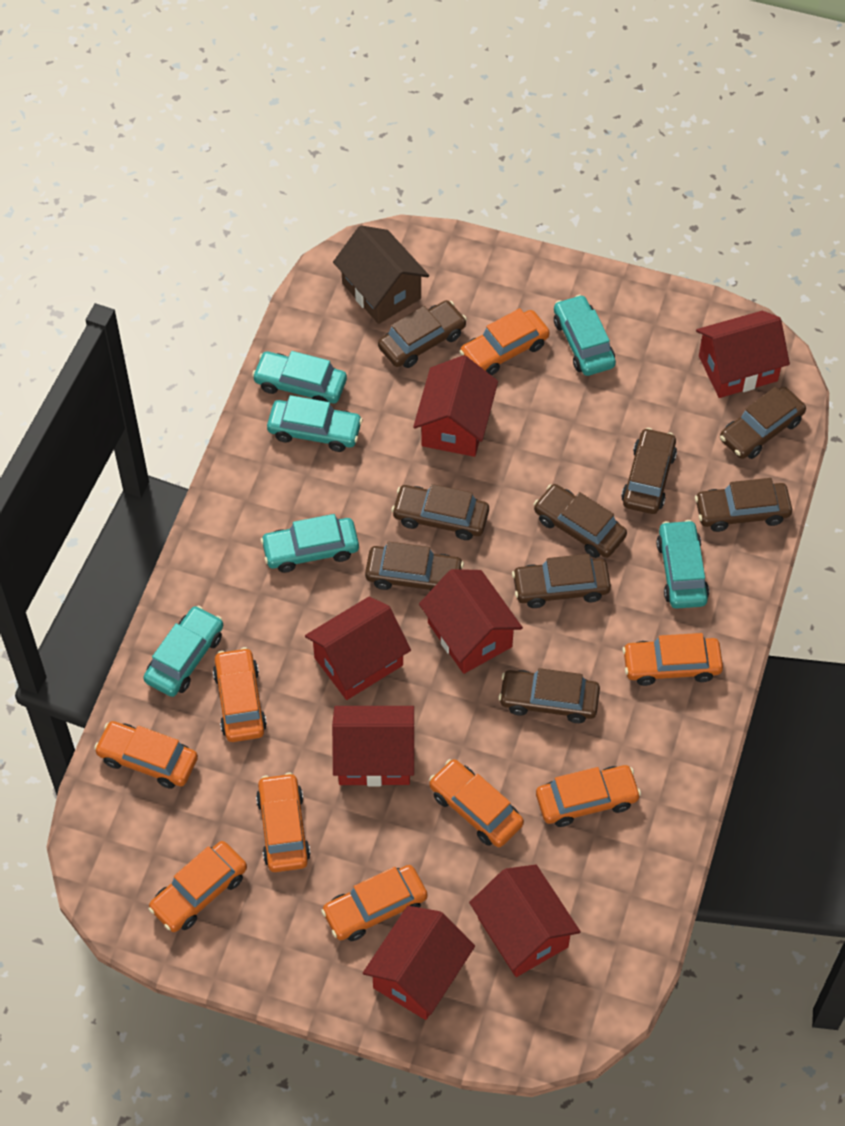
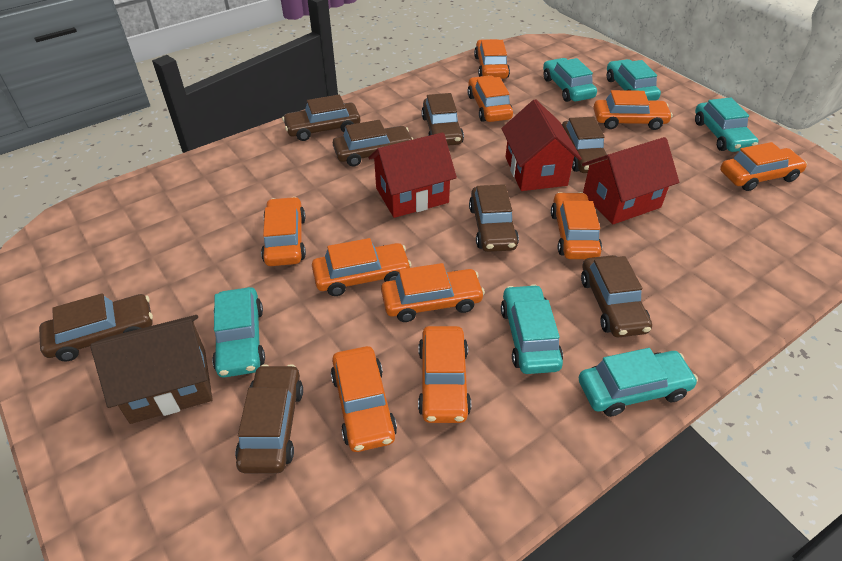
brown car: [365,541,464,591] [378,300,467,368] [391,484,489,540] [499,668,600,723] [512,554,611,608] [534,484,627,558] [621,428,677,514] [695,478,792,532] [720,387,806,459] = 9 -> [39,293,153,361] [235,364,303,473] [282,94,360,141] [333,120,413,167] [421,93,464,146] [469,184,519,252] [562,117,607,173] [581,255,652,337] = 8
orange car: [94,721,198,789] [148,841,247,932] [213,647,267,742] [256,772,310,872] [321,865,428,941] [429,759,524,847] [460,308,550,375] [536,765,641,827] [622,633,723,686] = 9 -> [261,197,306,266] [312,238,411,296] [331,346,397,452] [381,263,485,322] [418,326,471,423] [467,76,513,122] [474,39,510,79] [551,192,602,259] [593,90,673,130] [720,142,807,191] = 10
red house: [305,597,411,700] [332,706,414,787] [363,906,475,1020] [413,355,498,457] [419,569,523,674] [469,865,581,977] [696,311,790,398] = 7 -> [369,132,457,218] [501,99,582,191] [582,137,679,224] = 3

